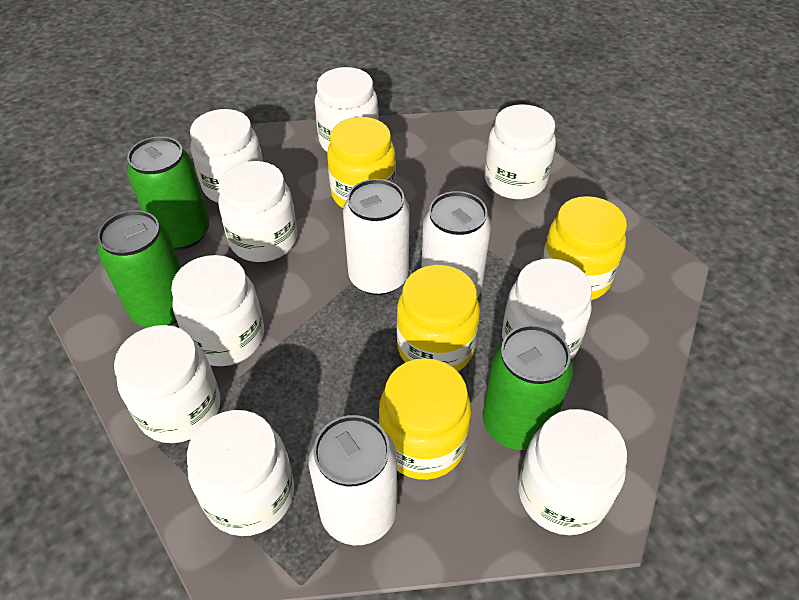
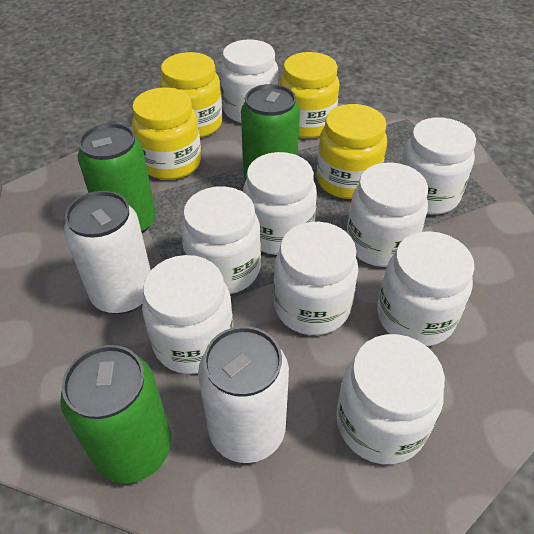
white can: [309,415,397,545] [343,179,410,295] [421,191,491,297] = 3 -> [64,191,151,314] [198,326,289,463] = 2

